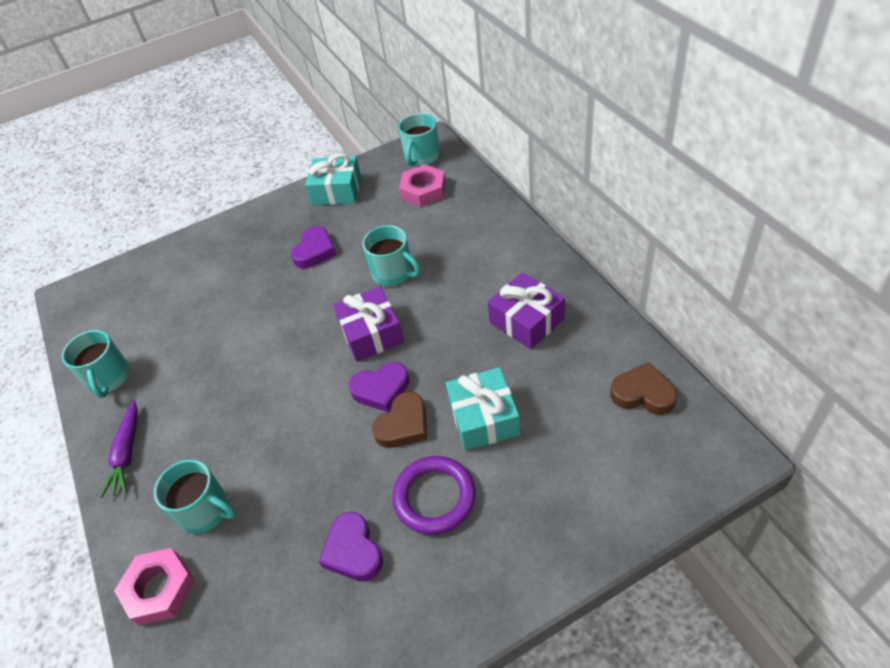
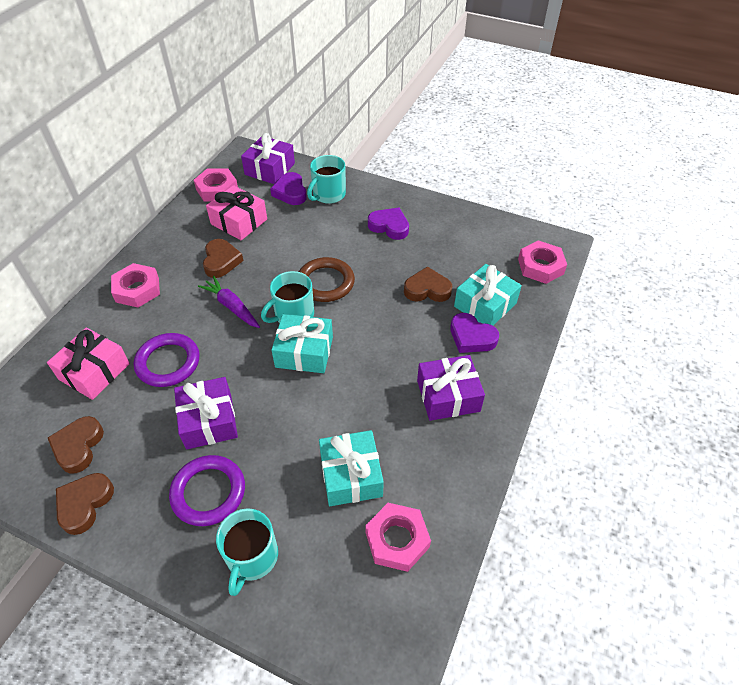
brown heart: [372,392,427,448] [610,362,677,415] = 2 -> [48,416,104,474] [56,473,114,535] [203,239,244,278] [404,266,452,302] = 4
brown ring: none = 0 -> [299,257,355,302] = 1
pink gift: none = 0 -> [47,328,130,400] [206,185,267,240] = 2
pink nut: [114,548,196,626] [399,164,446,207] = 2 -> [111,263,160,308] [194,168,238,201] [365,503,431,572] [518,240,567,284] = 4
purple gift: [333,287,404,361] [488,272,565,349] = 2 -> [174,377,238,449] [241,133,295,184] [417,355,485,421] = 3
purple ring: [392,456,476,535] = 1 -> [134,333,200,387] [169,455,245,526] = 2
turquoise gift: [305,154,361,205] [446,367,520,451] = 2 -> [272,314,333,373] [319,430,384,506] [454,264,522,325] = 3
turquoise mug: [62,330,130,398] [154,460,236,534] [362,225,420,286] [398,113,440,166] = 4 -> [216,508,278,596] [261,271,314,323] [307,155,346,204] = 3

